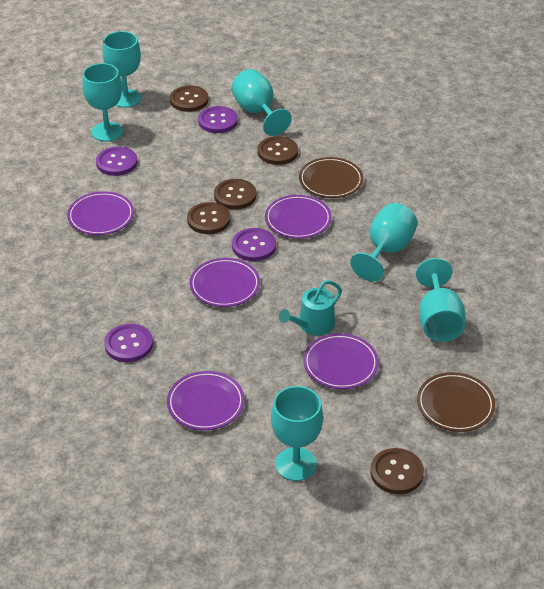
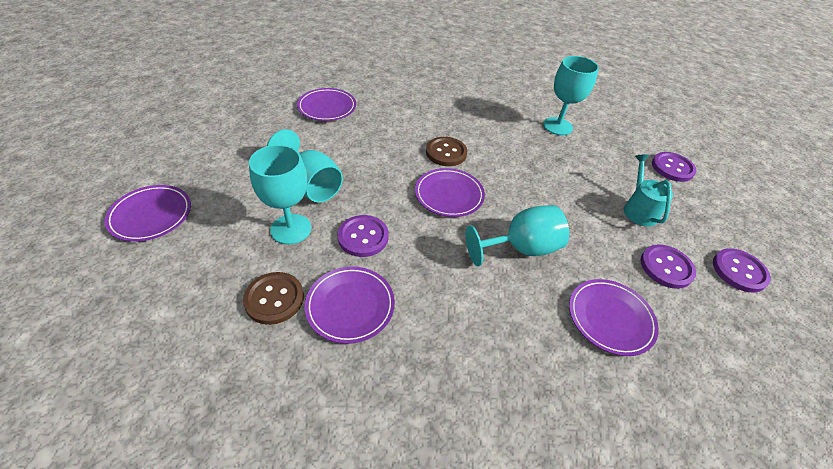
brown button: [170,86,209,112] [187,202,230,234] [214,179,256,210] [258,136,298,165] [370,448,424,494] = 5 -> [243,272,304,325] [426,137,467,166] = 2
brown plate: [299,157,363,198] [417,372,495,432] = 2 -> none = 0
turquoise goblet: [82,63,123,142] [103,31,141,108] [231,69,292,136] [271,386,323,481] [350,203,418,282] [416,258,466,342] = 6 -> [249,145,311,245] [267,129,343,202] [466,205,569,267] [543,56,599,136] = 4

